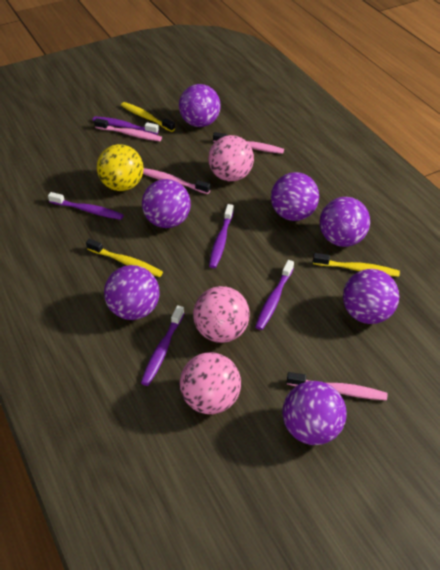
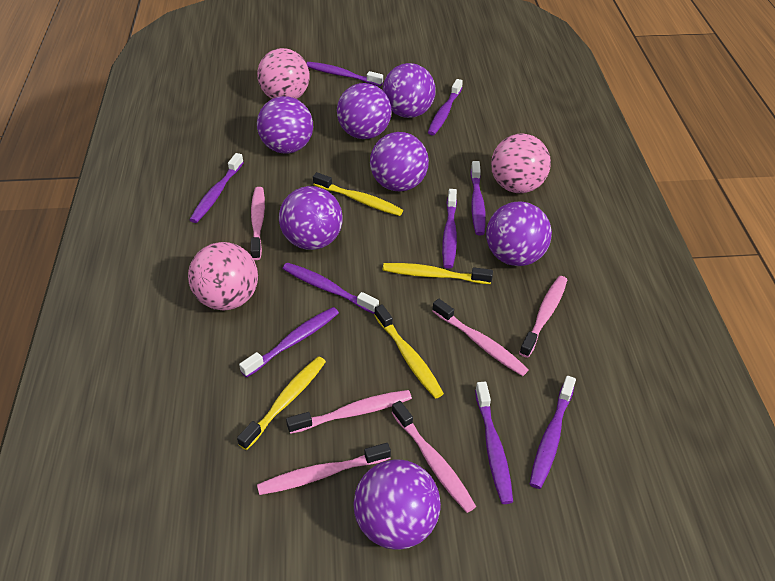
pink toothbrush: [94,118,162,141] [143,168,210,194] [213,132,284,154] [287,372,387,400] = 4 -> [250,187,265,260] [257,443,391,495] [286,390,412,434] [392,401,476,513] [432,299,529,376] [519,276,567,358] = 6
purple toothbrush: [48,192,124,220] [93,116,159,134] [141,305,184,386] [209,204,234,268] [255,260,294,330] = 5 -> [190,153,244,223] [239,307,339,378] [283,262,379,314] [306,62,383,86] [428,79,463,136] [442,189,457,269] [470,161,486,236] [475,382,513,504] [530,376,576,489] = 9
yellow ball: [97,144,144,191] = 1 -> none = 0
yellow toothbrush: [86,239,163,277] [121,102,175,132] [313,253,400,277] = 3 -> [237,356,326,450] [313,172,403,216] [374,304,444,399] [383,263,493,284] = 4

